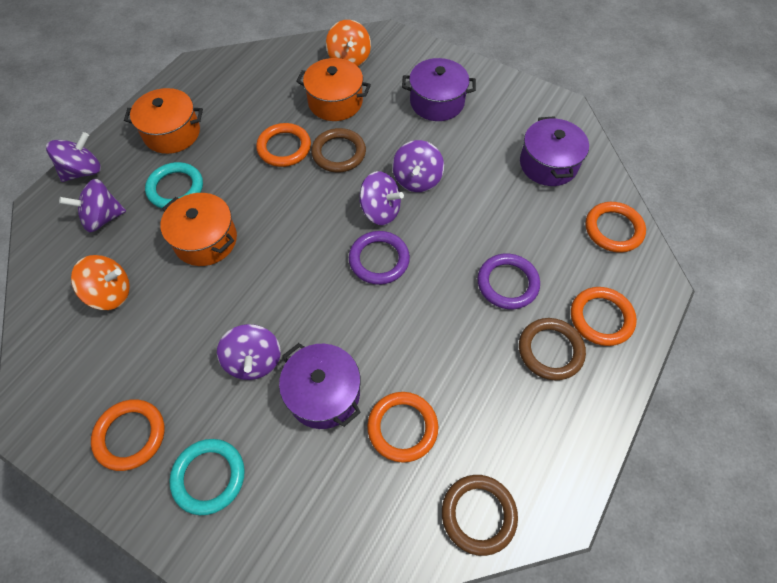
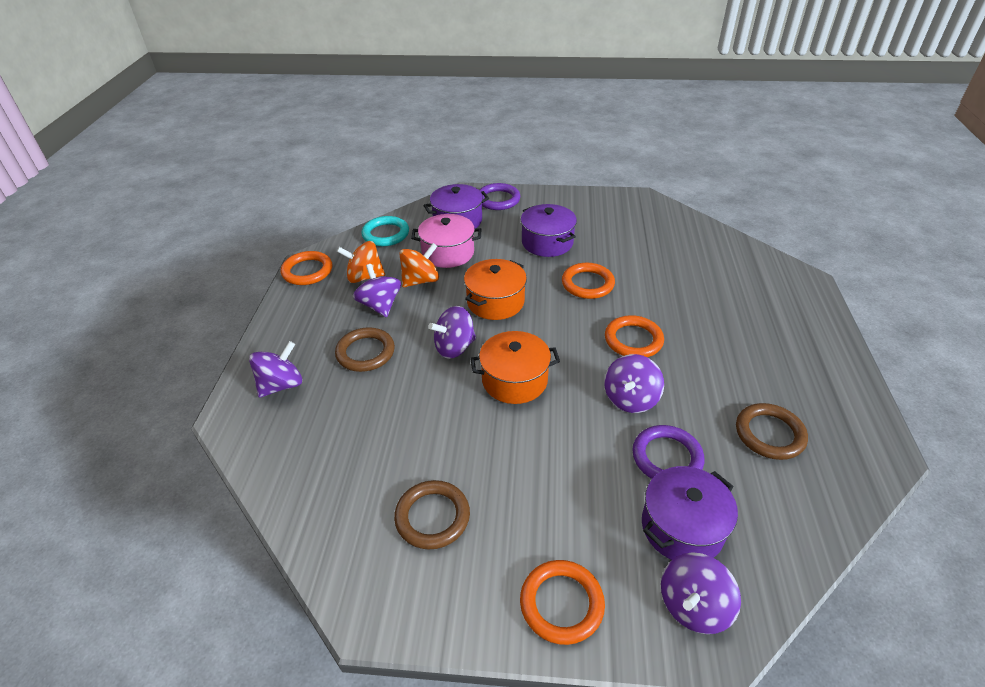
orange pot: [124,88,203,154] [160,193,237,266] [296,58,371,121] = 3 -> [464,259,527,320] [470,331,560,404] = 2
orange ring: [91,400,165,471] [256,123,311,167] [367,392,438,463] [571,287,637,346] [585,202,646,253] = 5 -> [281,251,332,285] [520,560,605,645] [562,263,615,299] [605,315,664,357] = 4
pink pot: none = 0 -> [411,214,481,268] = 1
turquoise ring: [145,162,203,208] [169,439,245,515] = 2 -> [361,216,409,246] = 1

